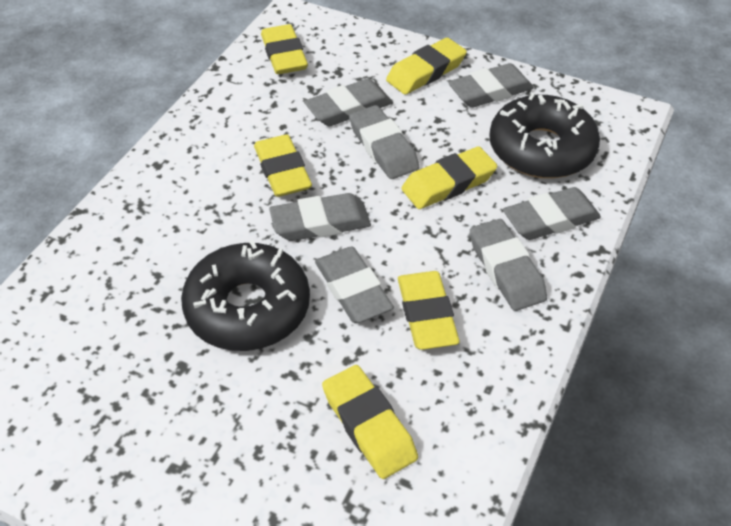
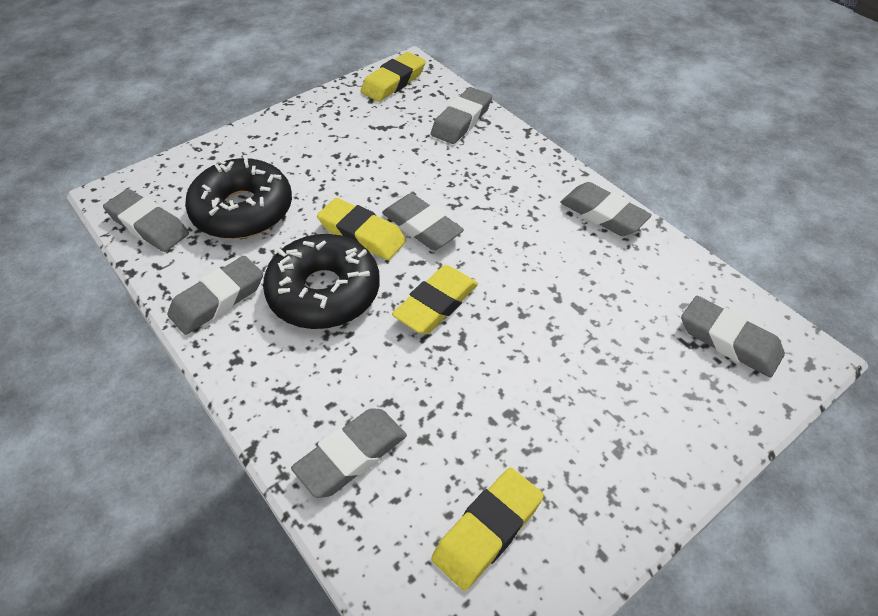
yellow eraser: [254,134,312,197] [261,24,308,74] [322,365,418,479] [386,38,467,95] [398,271,460,350] [401,146,497,209] = 6 -> [317,198,406,260] [360,52,426,102] [392,265,478,334] [431,467,544,591] = 4

